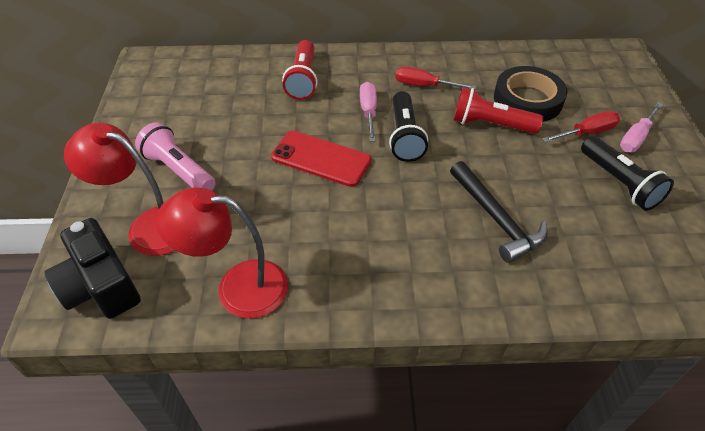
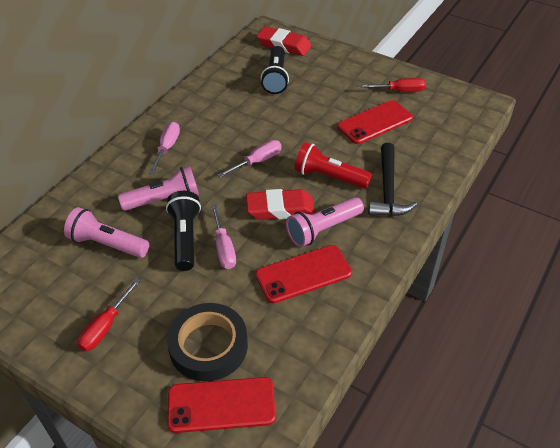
black camera: [45,218,141,319] = 1 -> none = 0
pink flashlight: [135,122,216,191] = 1 -> [64,207,149,258] [118,166,199,211] [286,197,364,247] = 3
pink screwdriver: [360,82,377,142] [620,102,663,152] = 2 -> [149,122,180,174] [211,204,236,269] [217,140,282,178] = 3
red eraser: none = 0 -> [246,189,315,220] [257,26,311,56] = 2
red flashlight: [282,40,318,100] [453,87,543,134] = 2 -> [295,142,372,189] = 1
red lamp: [64,123,176,256] [156,187,288,318] = 2 -> none = 0
red phone: [271,131,371,187] = 1 -> [167,377,276,433] [255,245,352,303] [337,100,413,144] = 3

